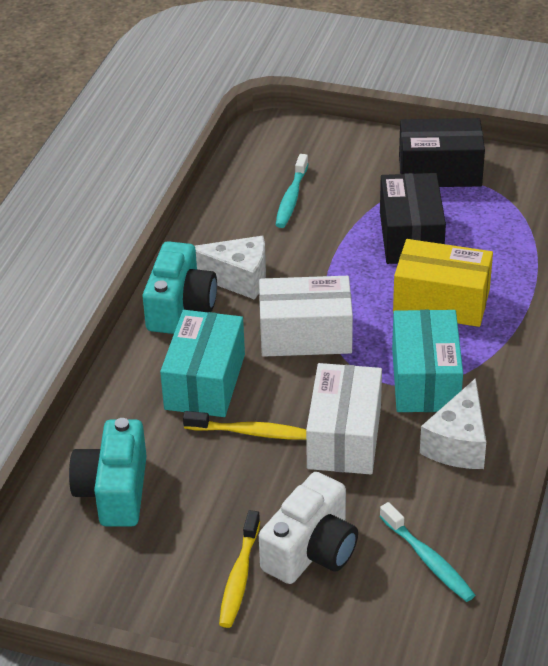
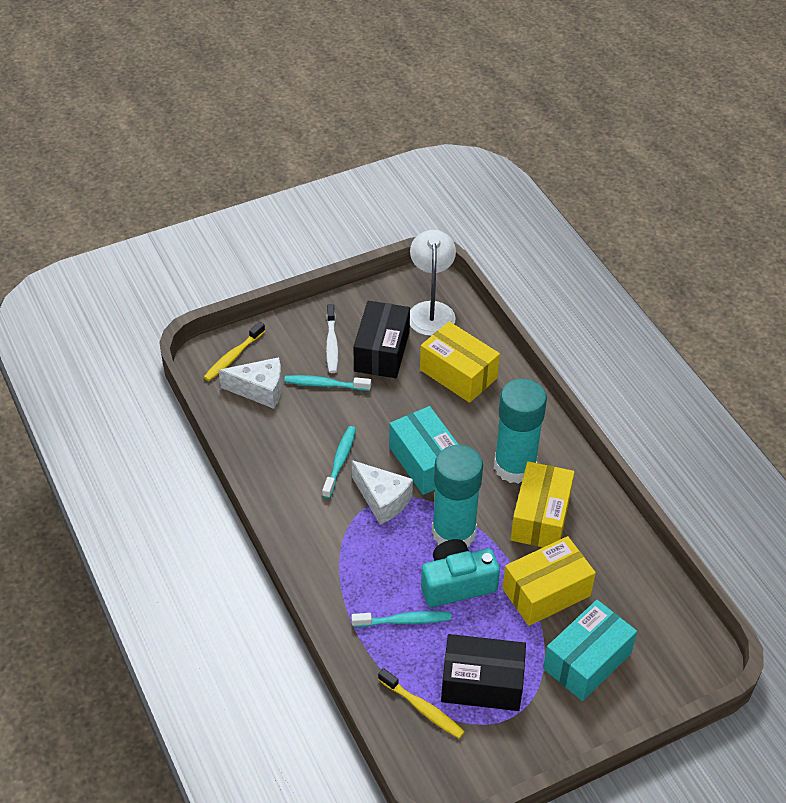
turquoise camera: [69,418,147,527] [143,241,217,334] = 2 -> [421,539,500,607] = 1
turquoise glue stick: none = 0 -> [432,445,483,547] [494,379,547,484] = 2
turquoise toothbrush: [276,154,308,228] [380,502,475,602] = 2 -> [284,375,371,391] [322,426,356,499] [352,611,451,627] = 3
white box: [259,276,353,357] [306,363,382,474] = 2 -> none = 0
white camera: [259,472,358,584] = 1 -> none = 0
white lamp: none = 0 -> [410,230,456,336] = 1
white toothbrush: none = 0 -> [326,304,338,373] = 1
yellow box: [393,239,493,327] = 1 -> [420,321,500,403] [502,536,596,626] [511,461,574,547] = 3

